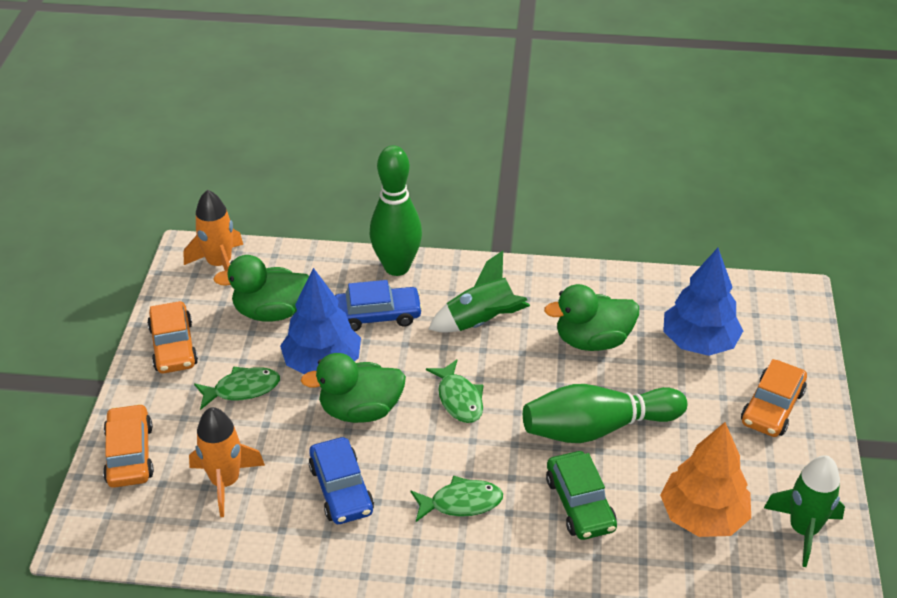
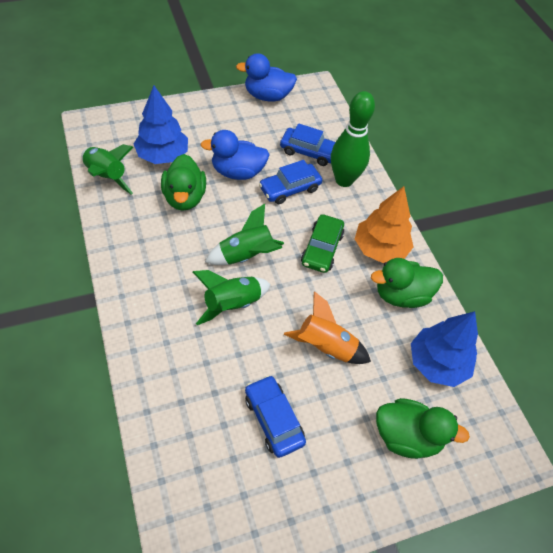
blue car: [309,437,374,524] [335,280,423,331] = 2 -> [245,375,306,458] [259,160,322,204] [280,123,335,166] = 3
blue duck: none = 0 -> [200,130,270,180] [236,53,297,102] = 2
green bowling pin: [370,145,422,276] [523,384,687,443] = 2 -> [331,91,375,187] = 1
green fish: [194,366,280,410] [410,475,503,522] [426,360,484,423] = 3 -> none = 0
green rocket: [428,251,530,333] [764,455,845,567] = 2 -> [81,144,133,195] [193,270,271,325] [205,204,284,265] = 3
orange car: [103,404,154,488] [147,301,198,374] [741,359,807,437] = 3 -> none = 0
orange rocket: [184,190,243,271] [189,407,265,517] = 2 -> [284,291,371,364] = 1

